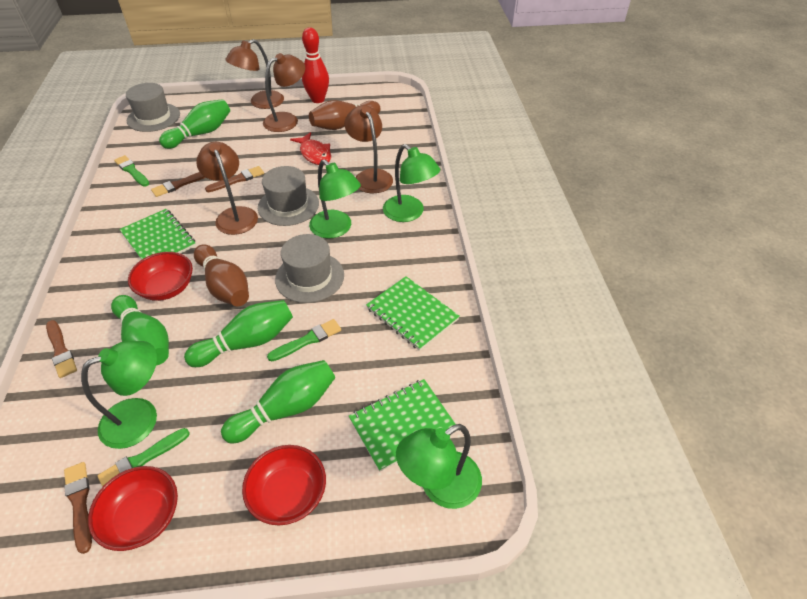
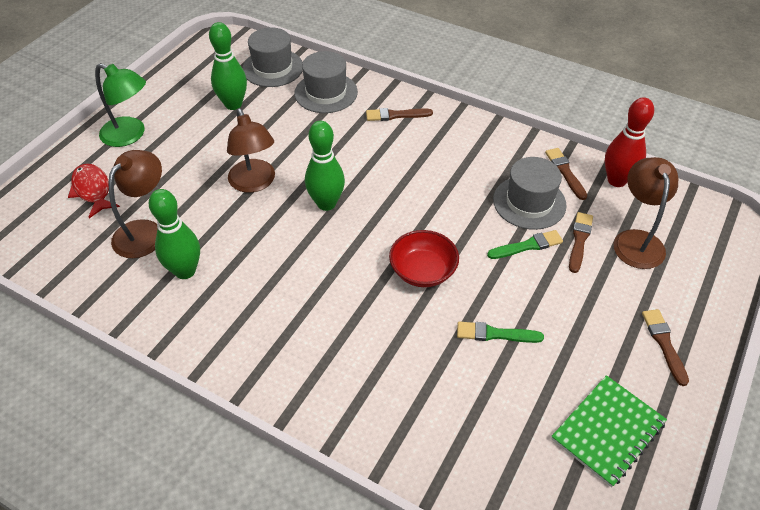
brown bowling pin: [194,245,249,306] [309,100,380,130] = 2 -> none = 0
brown lamp: [196,142,258,235] [226,39,284,109] [263,53,305,132] [344,105,393,193] = 4 -> [109,150,162,258] [227,108,275,193] [613,157,678,269] = 3
green bowling pin: [111,295,169,365] [159,99,230,149] [184,300,293,367] [221,360,335,443] = 4 -> [149,189,200,279] [209,22,247,110] [305,121,345,211] = 3
green brush: [98,428,190,487] [114,155,149,186] [267,319,341,361] = 3 -> [457,321,544,343] [487,230,563,259] = 2
green lamp: [81,341,157,449] [309,159,361,239] [383,144,440,222] [396,424,482,509] = 4 -> [95,63,146,147] = 1
green notebook: [119,209,196,259] [349,379,456,471] [366,276,460,351] = 3 -> [551,375,667,487] = 1
red bowl: [88,466,178,551] [128,252,193,301] [242,445,326,525] = 3 -> [389,230,459,287] = 1

